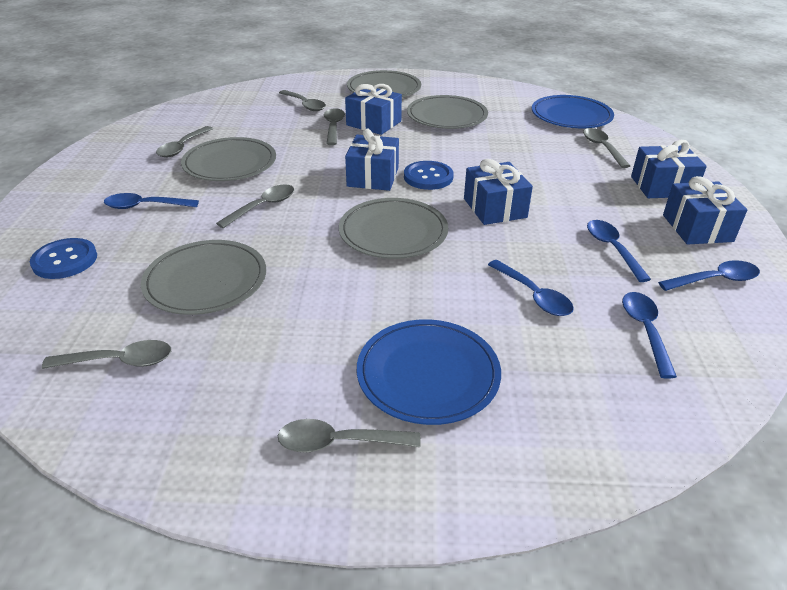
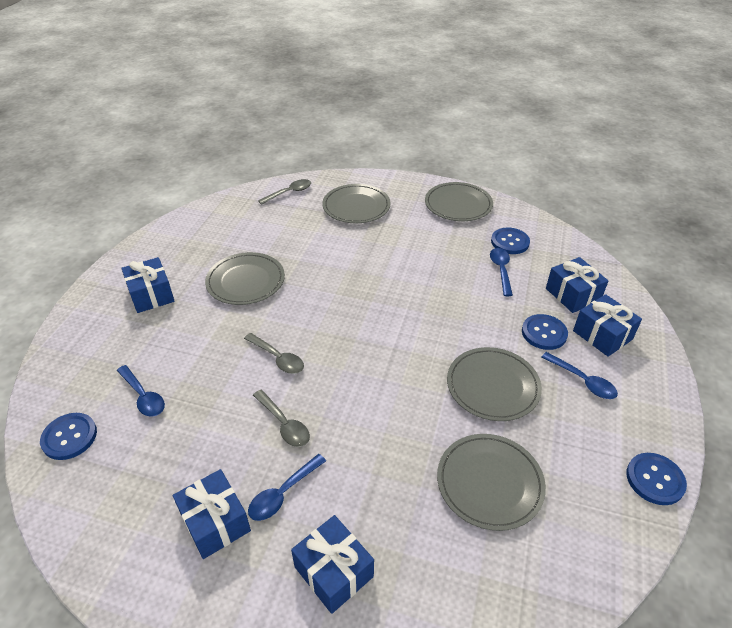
blue button: [30,238,97,279] [404,161,454,190] = 2 -> [40,413,97,460] [491,228,530,254] [522,314,568,350] [626,453,687,505] = 4
blue plate: [357,319,501,425] [532,95,614,128] = 2 -> none = 0
blue spoon: [104,193,199,209] [488,260,574,316] [587,220,651,282] [622,292,677,379] [658,260,760,291] = 5 -> [117,365,165,417] [248,454,326,521] [490,248,513,296] [541,352,618,399] = 4
grey spoon: [42,340,171,369] [156,126,213,157] [216,184,294,228] [278,419,421,453] [279,90,326,111] [324,108,345,145] [583,128,630,168] = 7 -> [244,333,304,374] [253,390,310,447] [258,179,311,205] = 3

